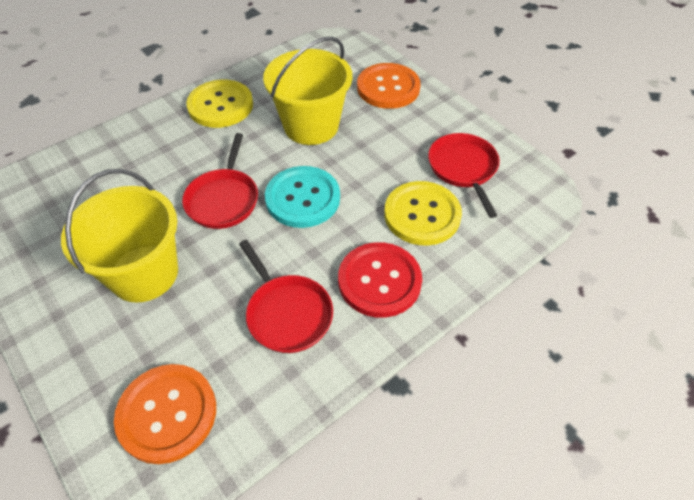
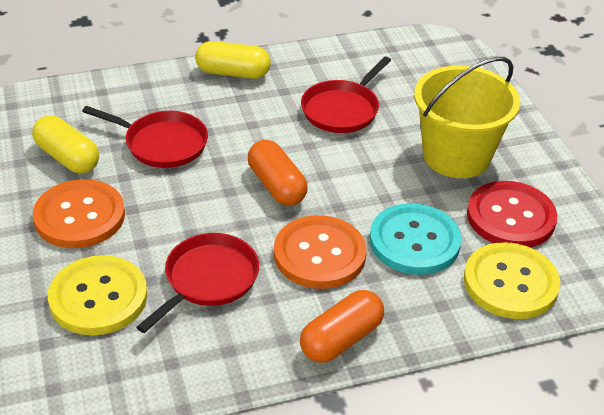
orange capsule: none = 0 -> [248,140,308,206] [300,290,384,363] = 2
yellow bucket: [61,169,178,303] [263,37,352,145] = 2 -> [414,57,520,178] = 1
yellow capsule: none = 0 -> [32,116,99,173] [195,41,271,79] = 2

